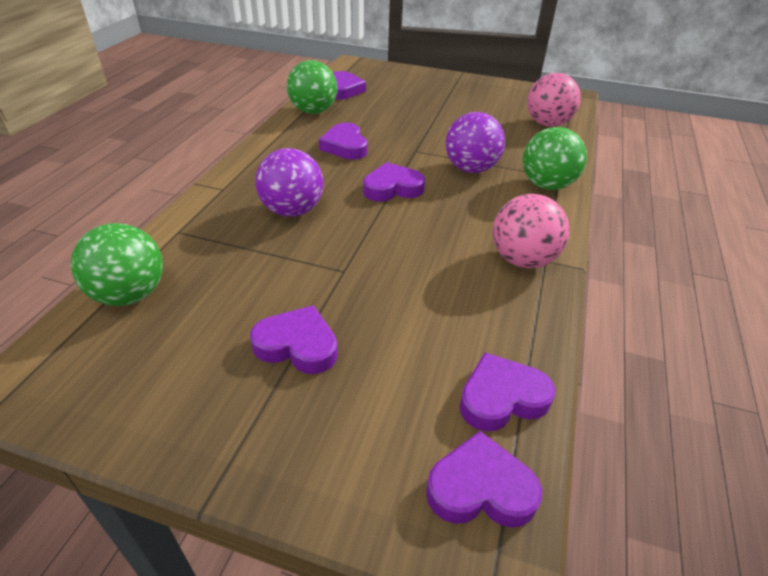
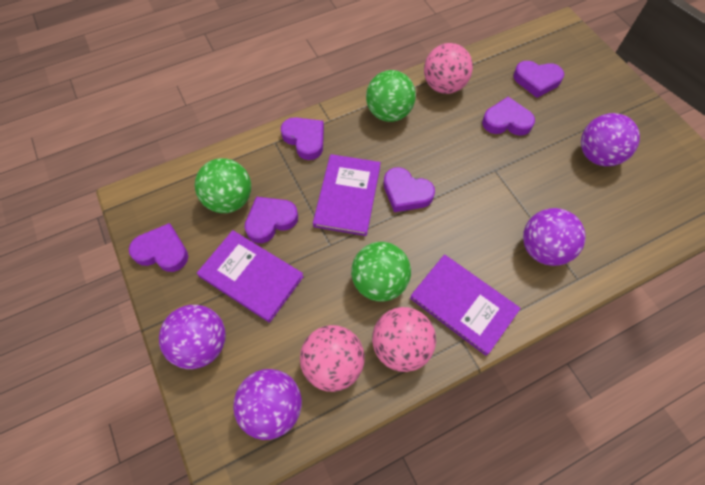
pink ball: [493,194,569,268] [527,73,581,127] = 2 -> [300,325,365,392] [372,307,436,372] [424,43,473,94] = 3
purple ball: [255,148,323,217] [445,112,505,173] = 2 -> [159,305,226,369] [233,369,302,440] [523,208,586,266] [581,113,640,166] = 4
purple book: none = 0 -> [197,230,304,322] [313,154,381,236] [410,254,521,356] = 3

